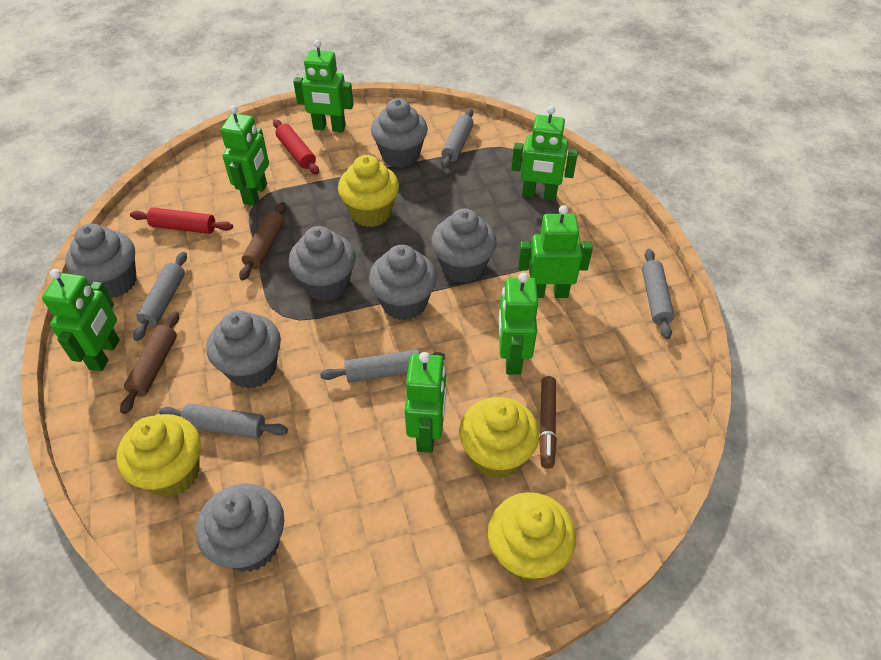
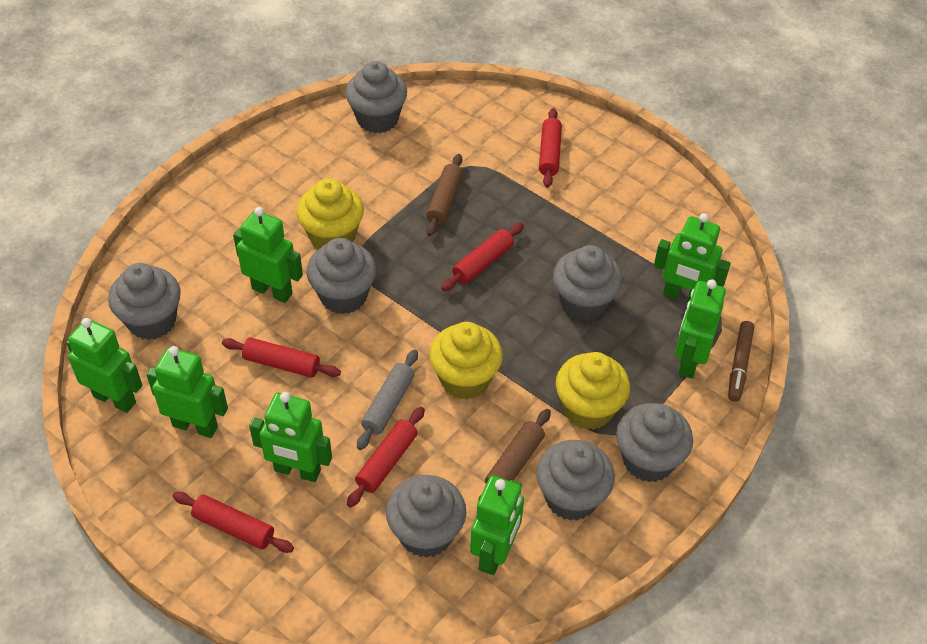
grey rolling pin: [133,252,187,341] [159,404,288,439] [320,349,445,383] [441,109,474,169] [642,249,674,339] = 5 -> [357,349,418,450] = 1
red rolling pin: [130,207,233,234] [273,119,319,174] = 2 -> [173,492,294,553] [222,338,341,377] [347,407,425,508] [441,223,524,291] [539,108,562,188] = 5
yellow cupcake: [116,414,201,497] [338,155,399,227] [459,397,539,479] [488,492,576,582] = 4 -> [297,178,364,250] [429,322,503,399] [556,352,630,430] = 3

